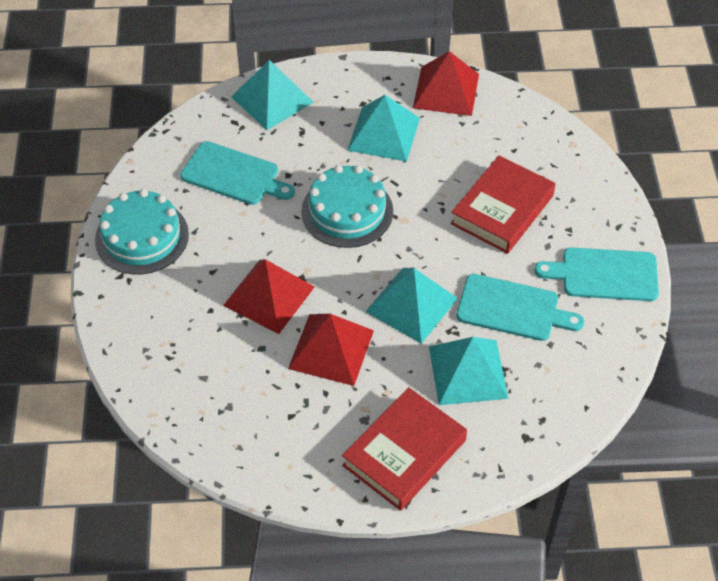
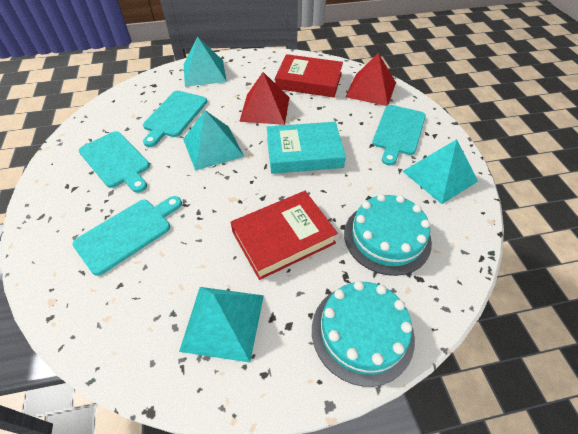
red pyramid: [223,259,314,334] [288,314,374,386] [413,51,479,116] = 3 -> [239,72,290,125] [345,53,396,106] = 2
turquoise book: none = 0 -> [267,122,346,174] = 1
turquoise cutting board: [180,141,295,205] [456,274,584,341] [534,247,659,301] = 3 -> [72,196,182,276] [79,131,150,193] [143,91,207,147] [372,105,426,166] = 4

